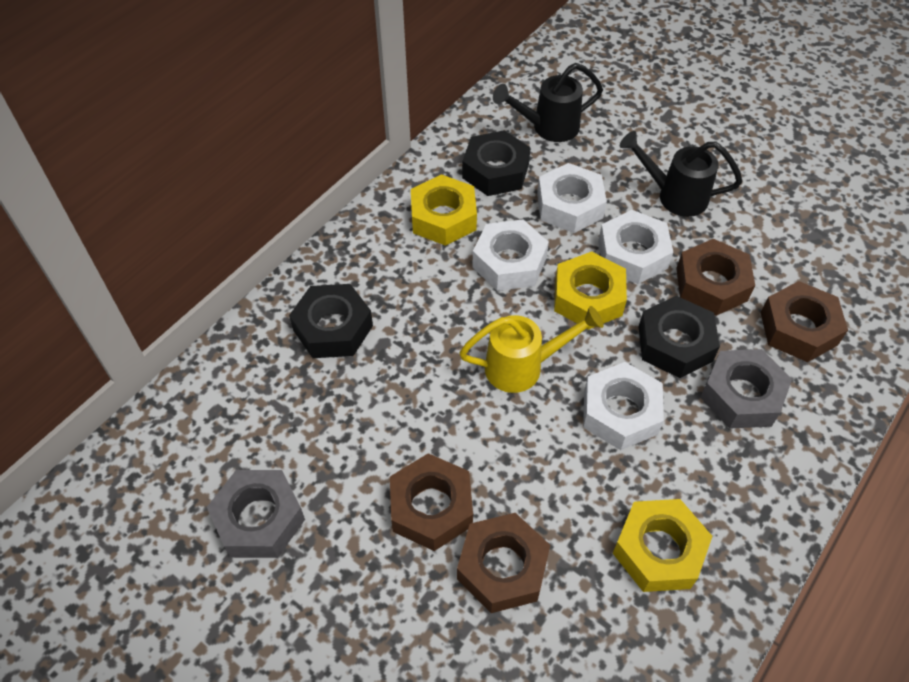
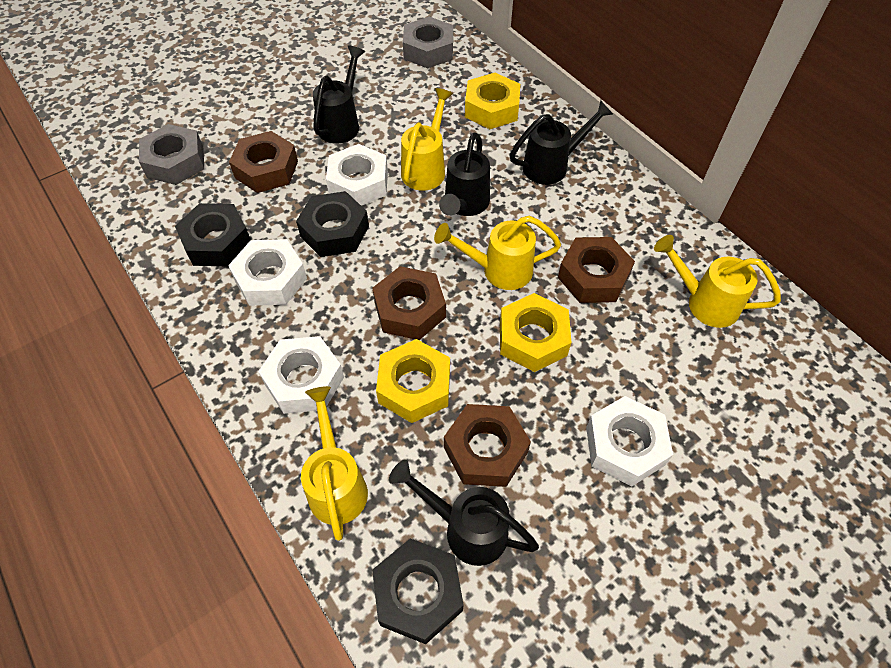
black watering can: [493,63,603,142] [620,131,742,217] = 2 -> [313,45,365,144] [389,460,539,566] [439,132,490,216] [510,100,613,185] = 4
yellow watering can: [459,306,604,393] = 1 -> [301,386,368,541] [401,88,453,191] [434,216,561,290] [654,235,781,328] = 4

